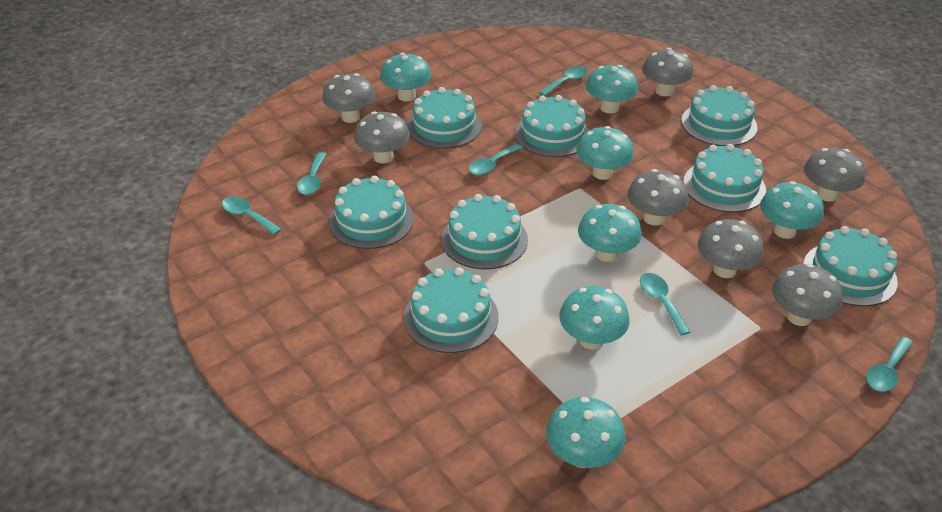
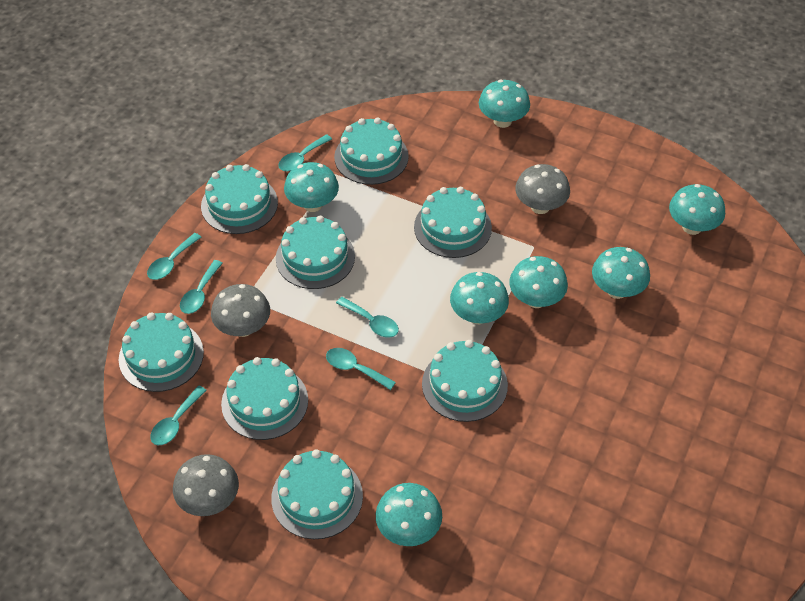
grey mushroom: [322,73,375,123] [354,111,410,163] [627,169,689,226] [642,48,694,96] [698,219,764,278] [772,263,843,326] [804,148,865,202] = 7 -> [173,454,239,516] [211,284,270,337] [515,164,570,214] = 3

